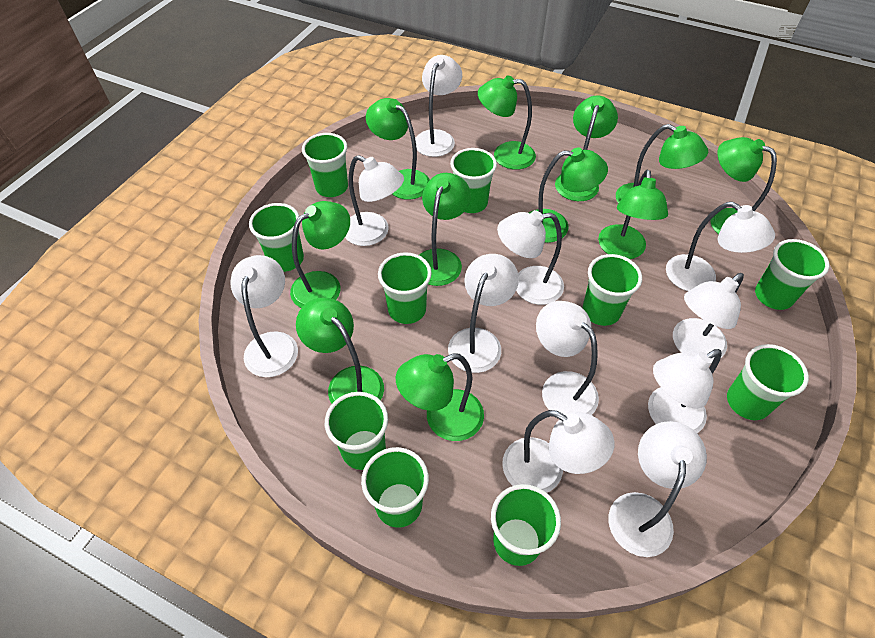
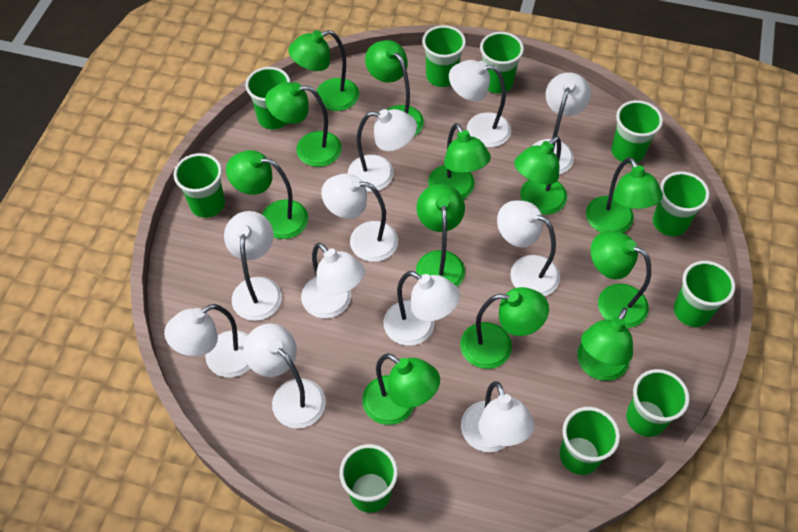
green lamp: [290,201,350,308] [296,297,384,404] [366,98,430,200] [396,353,484,441] [419,173,471,286] [478,76,536,170] [529,147,608,243] [555,95,618,201] [598,170,668,259] [616,124,708,204] [710,137,777,234] = 11 -> [226,150,308,239] [265,82,342,167] [289,30,359,111] [362,353,440,425] [365,40,424,136] [416,184,465,287] [428,123,491,199] [460,287,549,369] [514,136,567,215] [577,307,633,381] [586,157,663,233] [590,231,651,328] = 12

